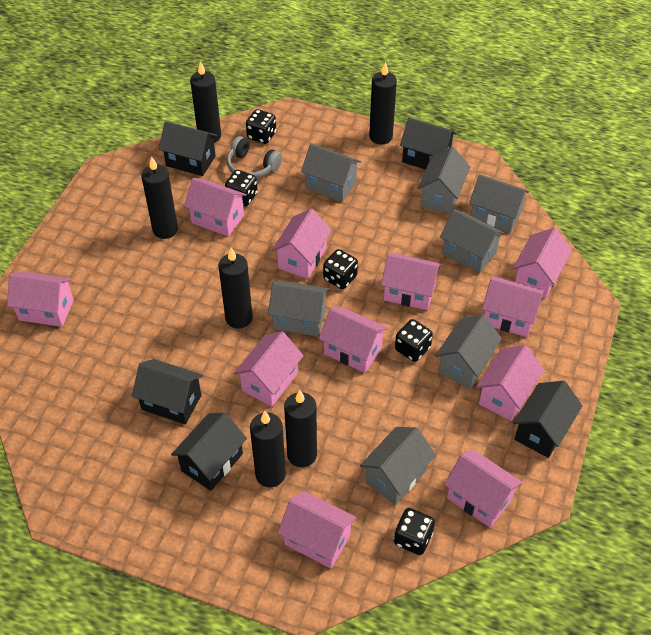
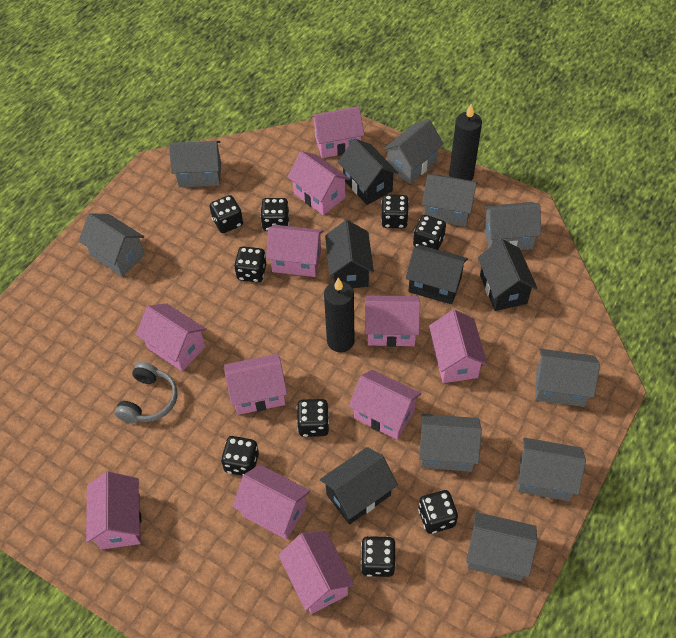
black candle: [141,156,178,239] [190,61,221,143] [219,248,253,329] [250,411,286,487] [284,390,317,467] [369,61,397,144] = 6 -> [324,278,354,352] [449,104,482,181] = 2
black dice: [225,170,258,206] [246,109,276,144] [323,249,358,289] [394,508,435,555] [395,319,433,362] = 5 -> [210,195,243,233] [221,436,259,476] [234,246,266,283] [260,198,289,231] [297,399,329,437] [361,536,396,577] [381,195,409,228] [413,215,446,250] [418,490,458,534] = 9
grey house: [268,280,329,337] [301,144,361,202] [360,427,436,505] [418,147,470,214] [435,314,502,389] [440,209,505,273] [469,174,529,233] = 7 -> [79,213,145,277] [169,141,221,187] [383,119,444,184] [419,414,482,472] [422,174,478,227] [466,512,537,581] [484,202,541,250] [517,437,586,501] [535,349,600,407] = 9

